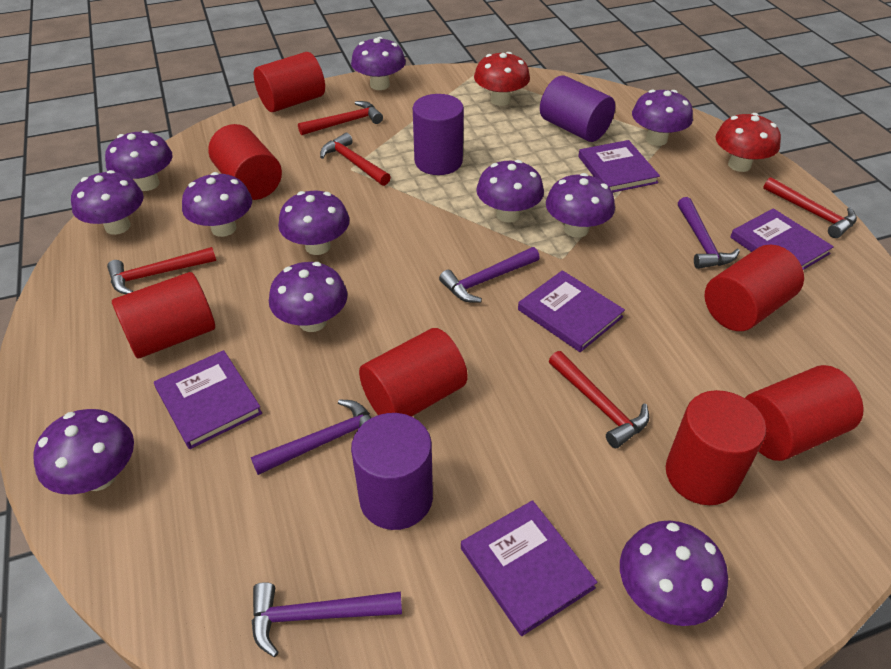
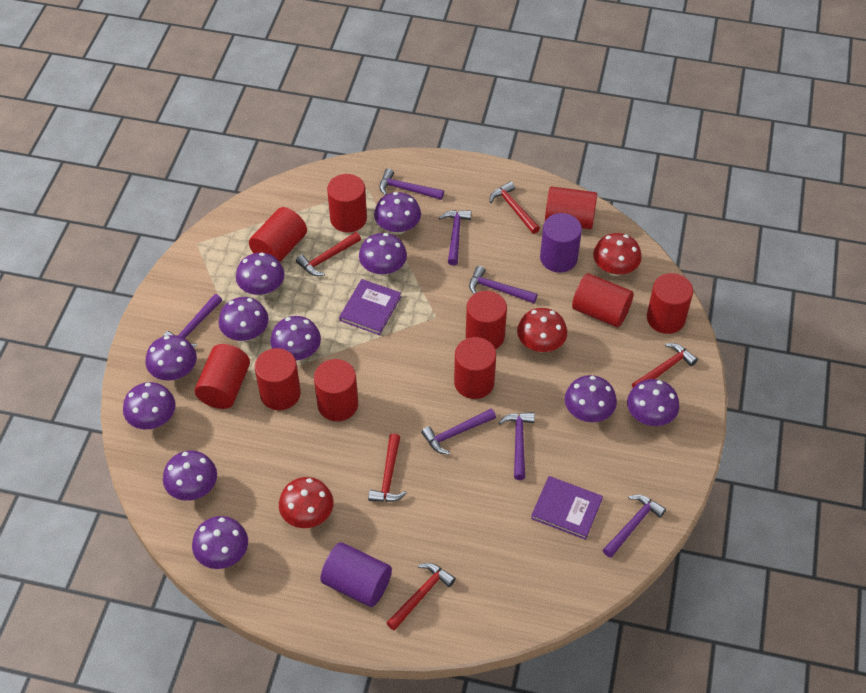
purple book: [154,350,262,449] [461,500,598,636] [518,270,625,352] [578,140,660,192] [730,208,834,270] = 5 -> [339,279,401,335] [531,476,603,540] = 2
purple cylinder: [351,413,433,530] [413,94,464,175] [540,75,615,142] = 3 -> [320,542,392,607] [540,213,582,273] = 2
purple hammer: [251,399,371,475] [252,582,402,657] [439,247,540,303] [678,197,740,269] = 4 -> [163,294,222,347] [379,169,444,200] [421,408,496,454] [439,210,471,265] [469,266,537,303] [499,412,535,480] [603,495,666,558] = 7
red cylinder: [112,272,215,358] [208,124,282,200] [254,52,325,112] [359,328,468,417] [666,390,766,505] [705,245,804,331] [745,365,864,461] = 7 -> [195,344,250,409] [249,207,307,262] [255,348,301,410] [314,359,358,421] [327,174,367,232] [454,337,496,399] [466,291,507,349] [545,186,597,229] [572,273,634,327] [647,273,693,334] = 10
red mushroom: [474,52,530,106] [715,113,781,172] = 2 -> [279,477,334,528] [517,308,567,352] [593,233,642,276] = 3

